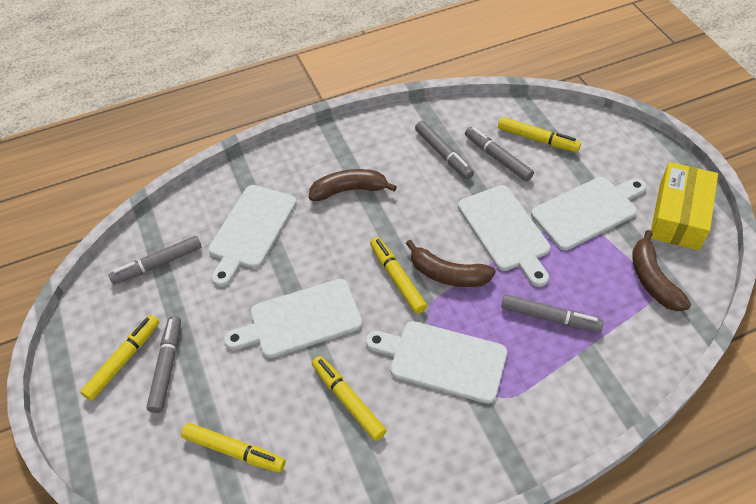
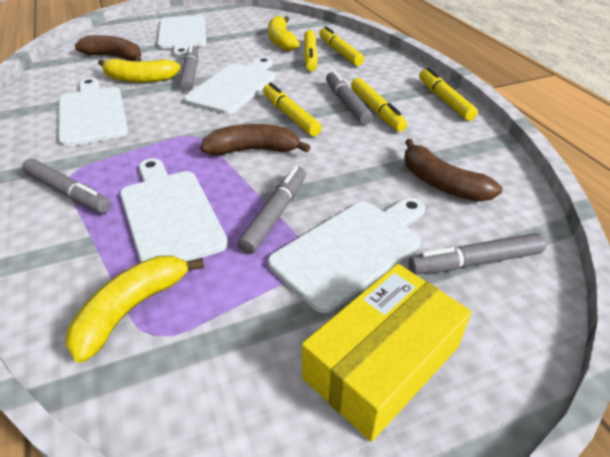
yellow banana: none = 0 -> [66,256,204,363] [98,59,181,83] [268,16,299,51] = 3

